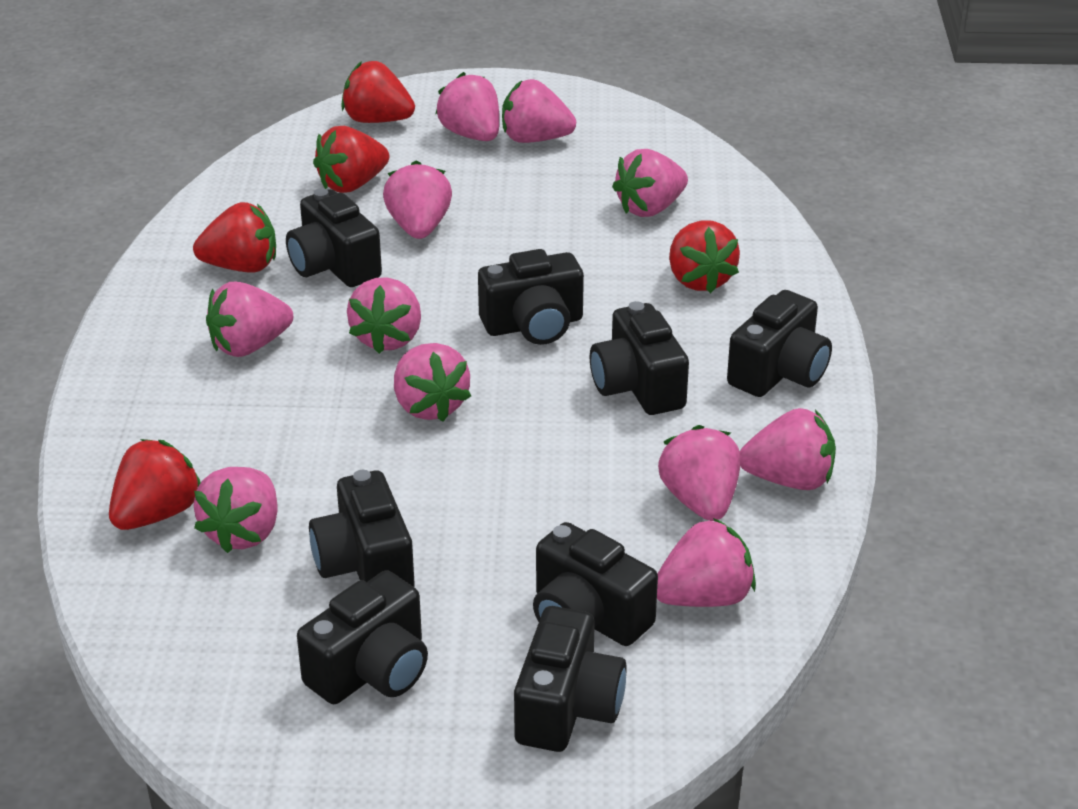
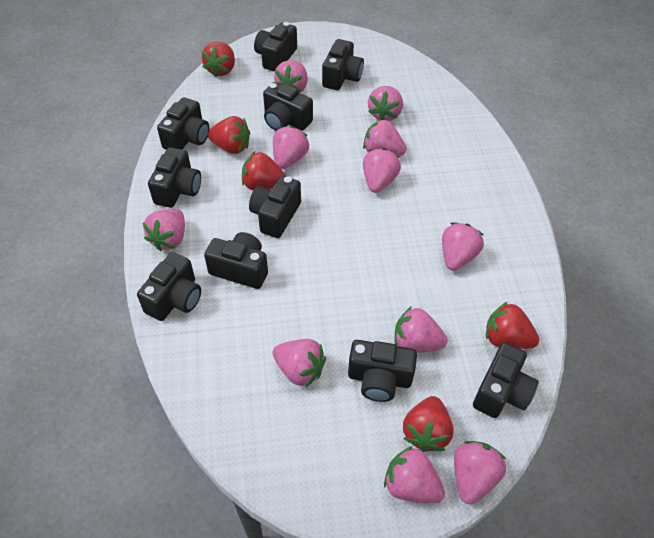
black camera: [286,188,382,287] [297,570,428,704] [309,470,414,587] [478,249,584,345] [514,606,627,752] [533,522,658,646] [590,301,689,415] [727,290,832,397] = 8 -> [137,252,201,321] [148,147,201,208] [157,97,209,150] [204,232,268,289] [249,176,301,238] [254,22,297,72] [263,82,313,131] [322,39,364,90] [348,340,417,402] [473,342,539,418] = 10

